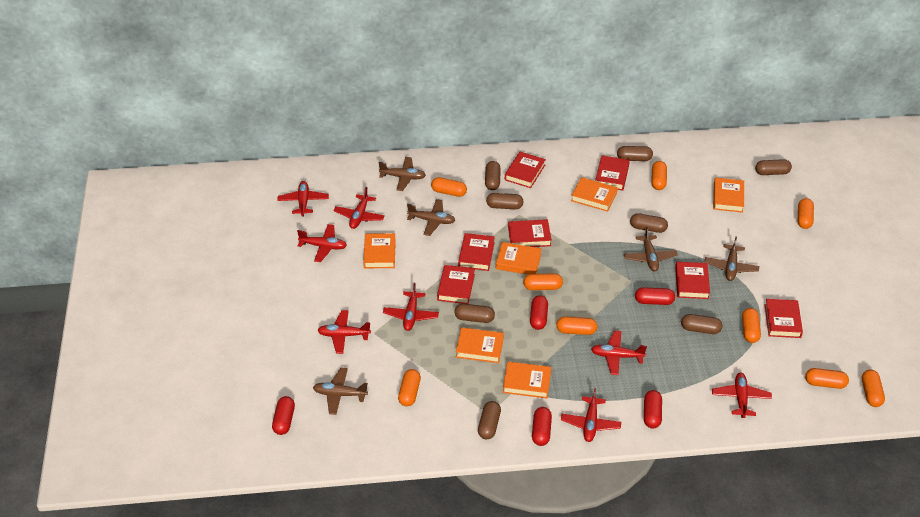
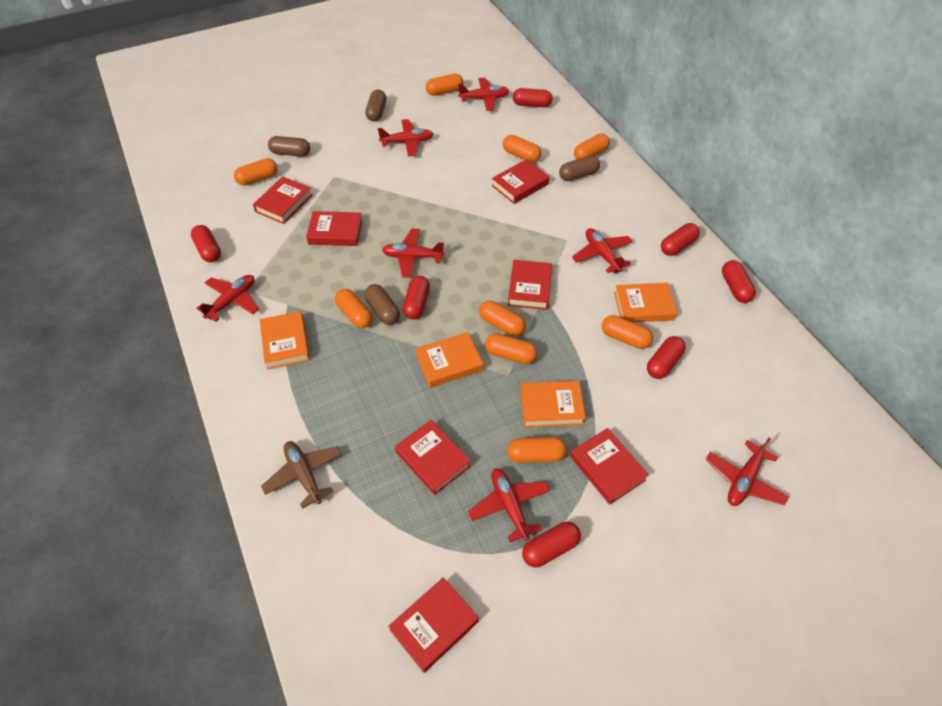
brown capsule: [455,304,495,323] [478,401,501,439] [485,161,501,190] [486,193,524,209] [617,146,653,161] [630,213,668,233] [681,314,722,334] [755,159,792,175] = 8 -> [268,136,310,157] [364,284,400,325] [365,90,387,121] [559,156,600,181] = 4
brown plane: [313,368,368,415] [379,157,426,191] [407,199,455,236] [624,227,678,271] [705,236,759,281] = 5 -> [261,441,342,509] = 1
orange book: [363,233,396,268] [456,327,504,363] [496,242,542,275] [503,362,551,398] [571,177,618,212] [713,178,744,213] = 6 -> [260,311,310,369] [415,332,483,388] [520,381,586,428] [614,283,677,323] = 4
red capsule: [272,396,295,435] [530,295,548,330] [532,407,552,446] [635,287,675,305] [644,390,662,428] = 5 -> [191,225,221,262] [403,276,430,319] [513,88,553,107] [522,522,581,567] [647,336,686,379] [661,223,700,256] [722,260,756,303] = 7
red plane: [277,181,329,216] [297,224,347,262] [317,310,371,354] [334,187,385,229] [383,283,439,331] [561,388,621,442] [591,330,647,375] [712,373,772,418] = 8 -> [196,275,259,322] [378,119,433,157] [382,228,445,278] [458,78,509,111] [468,468,550,542] [572,228,633,273] [705,438,788,506] = 7

